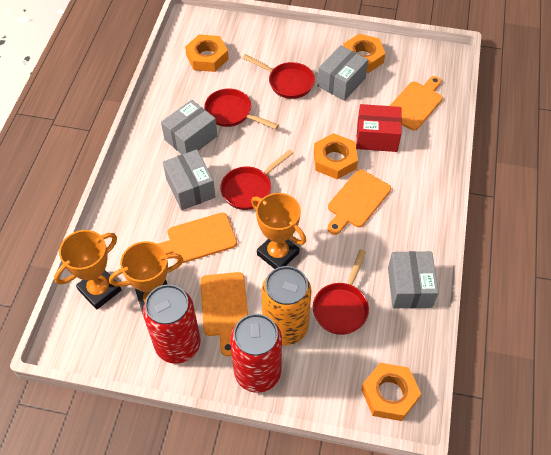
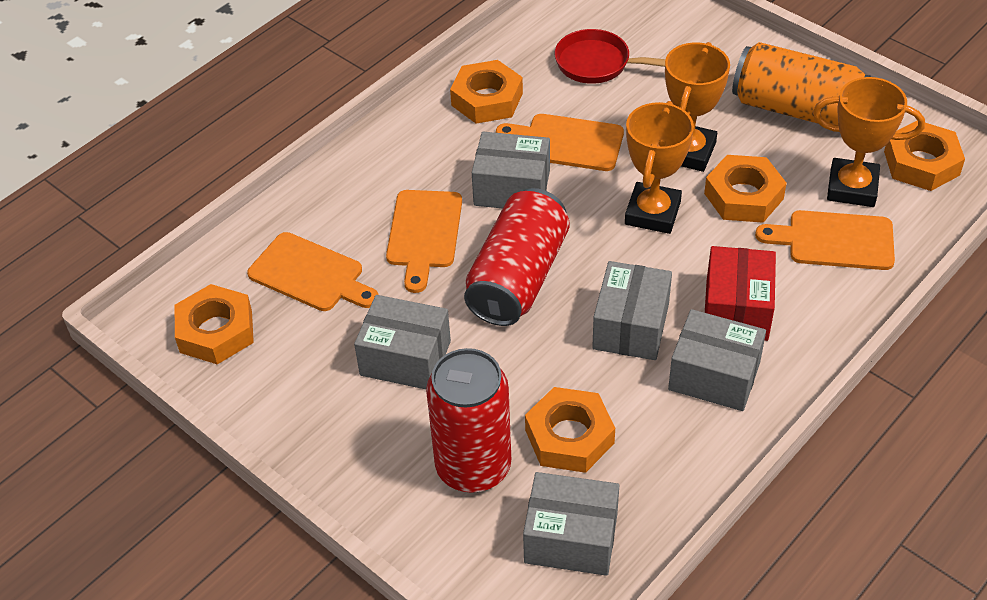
grey box: [161,100,217,154] [163,149,215,210] [317,45,368,101] [388,251,439,308] = 4 -> [354,295,451,389] [472,132,550,208] [523,472,619,576] [592,261,672,360] [668,309,766,411] = 5
orange nut: [185,34,229,72] [314,133,358,179] [343,34,385,73] [361,363,421,421] = 4 -> [175,284,254,364] [450,60,523,124] [525,387,615,473] [704,155,787,223] [884,121,965,191] = 5
red pan: [204,88,279,129] [220,149,293,210] [243,54,315,99] [313,249,369,335] = 4 -> [555,29,666,84] = 1

